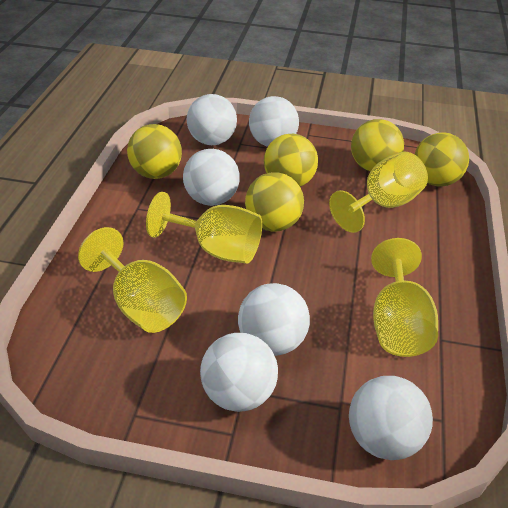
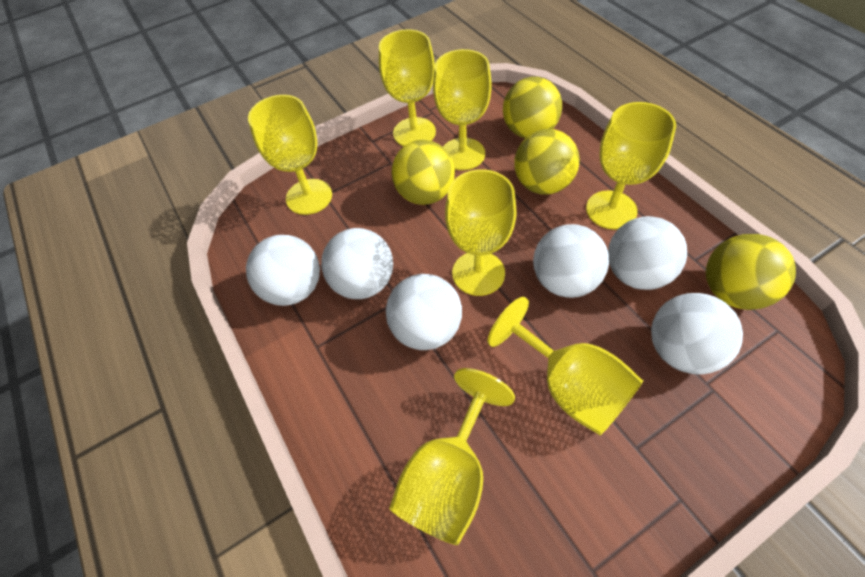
yellow ball: [127,124,182,179] [245,172,304,231] [264,134,318,187] [351,119,404,171] [415,132,469,186] = 5 -> [391,140,455,205] [503,77,562,138] [514,129,580,195] [706,234,796,310] = 4
yellow goblet: [78,227,187,333] [146,192,262,264] [329,152,428,233] [371,238,438,357] = 4 -> [248,95,332,215] [379,29,436,146] [389,368,515,545] [433,49,492,170] [445,169,517,296] [488,297,643,435] [586,102,676,230] = 7

